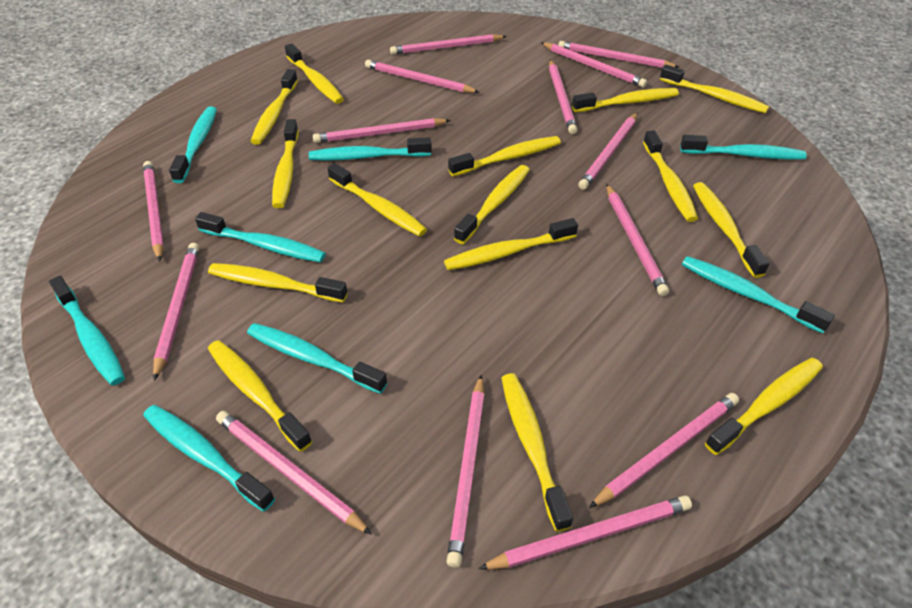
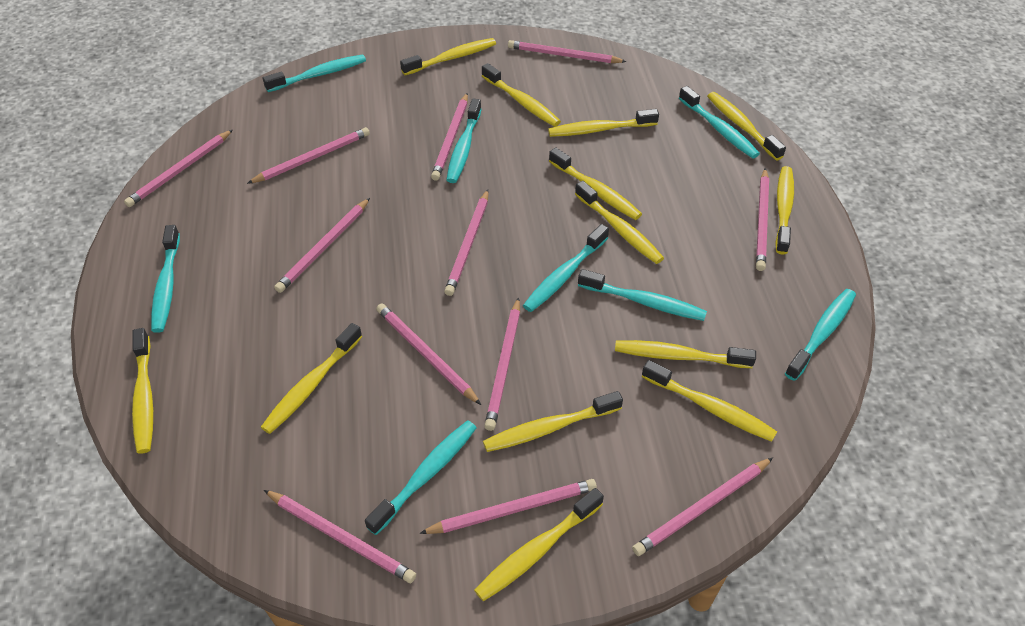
pink pencil: [143,161,164,261] [153,243,199,381] [216,411,372,535] [313,118,451,143] [365,60,479,93] [390,34,507,55] [447,375,485,568] [478,495,692,570] [541,42,647,88] [549,60,577,134] [558,41,679,68] [578,112,638,190] [589,393,739,508] [606,184,669,296] = 14 -> [124,130,233,207] [247,127,370,184] [264,490,416,583] [274,198,370,293] [376,303,481,405] [419,479,597,534] [431,93,468,180] [444,189,489,296] [484,297,520,431] [508,40,627,63] [632,458,773,556] [756,168,769,271] = 12
yellow toothbrush: [208,263,348,302] [208,340,312,452] [250,69,298,145] [272,119,299,208] [285,43,344,104] [327,163,427,237] [444,218,578,270] [448,136,561,176] [454,165,530,244] [501,373,573,532] [572,88,679,112] [643,130,698,222] [660,65,769,113] [693,182,770,278] [705,358,823,455] = 15 -> [132,328,153,454] [261,323,362,434] [400,38,496,75] [474,488,604,601] [482,63,561,127] [483,391,623,452] [548,109,659,137] [549,147,642,220] [575,181,664,264] [615,340,756,368] [642,360,777,442] [707,92,786,160] [775,166,794,254] = 13

